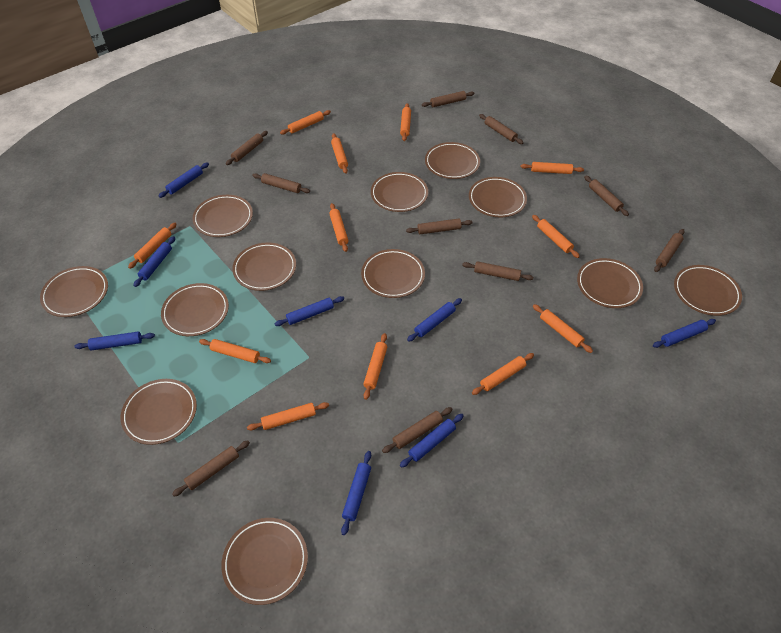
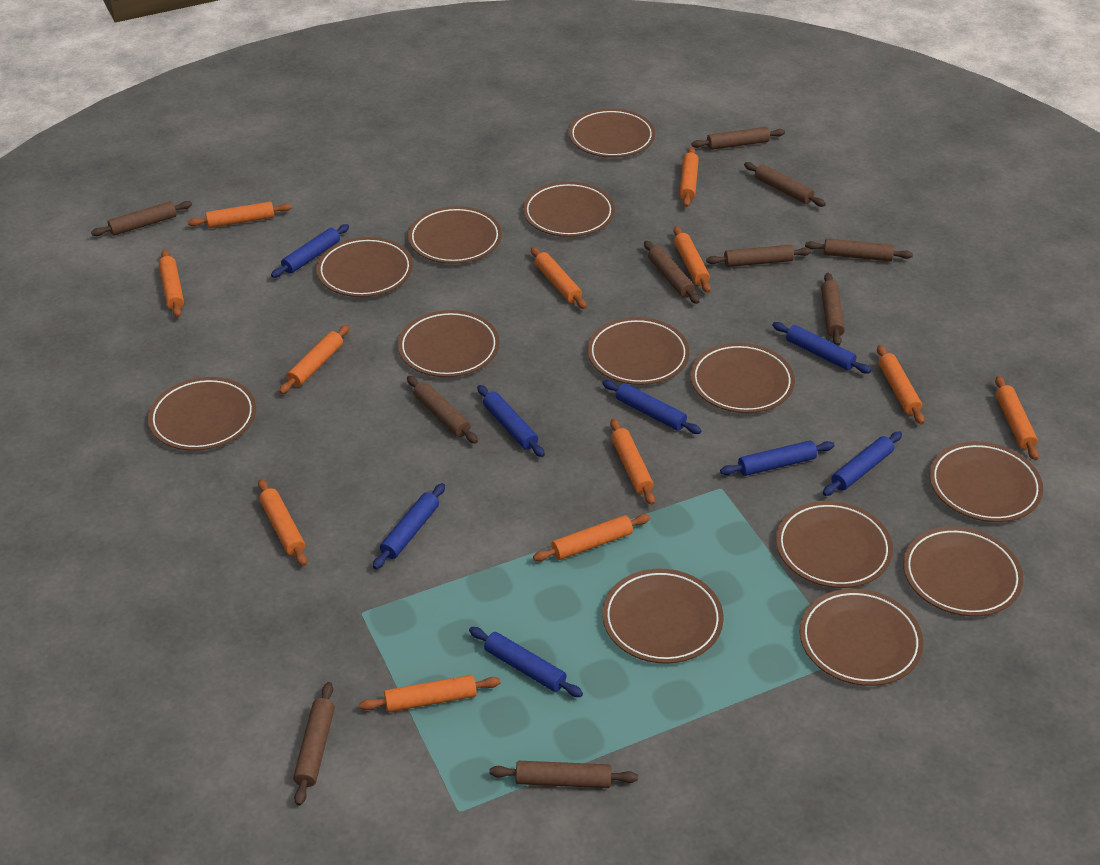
brown plate: [40,266,108,317] [121,379,197,445] [161,283,229,336] [192,195,253,237] [221,518,308,605] [232,243,296,291] [361,249,425,298] [371,172,428,212] [425,142,480,179] [469,177,527,217] [577,258,643,308] [674,265,742,316] = 12 -> [148,377,256,451] [316,237,413,297] [398,310,500,377] [408,206,502,264] [523,182,615,237] [569,108,655,158] [587,317,690,385] [602,569,724,664] [690,343,795,413] [776,501,893,588] [799,589,924,686] [903,526,1024,616] [929,442,1043,522] = 13

